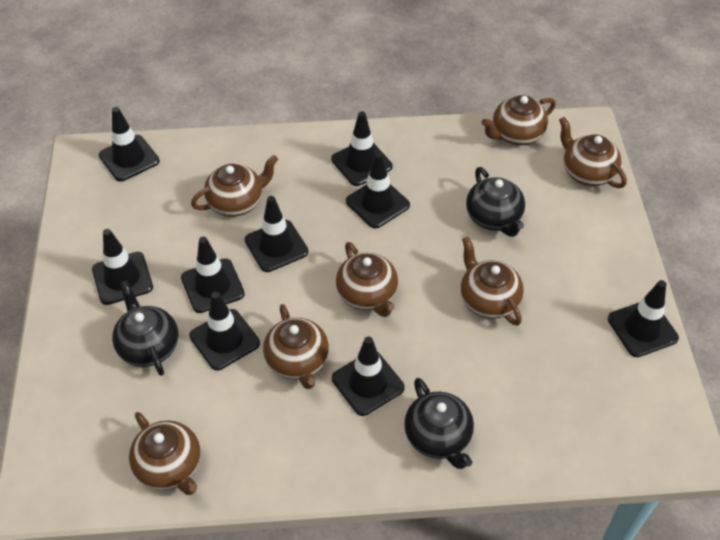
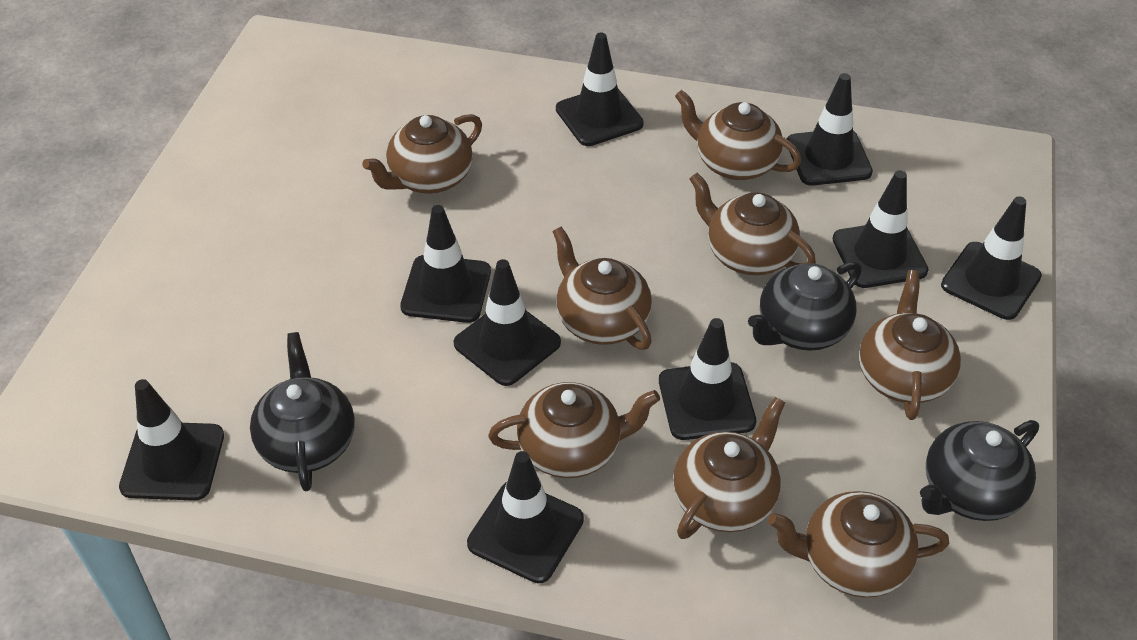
brown teapot: [129,412,201,495] [191,155,278,217] [263,304,329,389] [336,242,398,317] [461,237,524,326] [481,95,556,145] [559,117,627,188] = 7 -> [362,114,482,194] [488,382,660,478] [552,227,652,350] [673,397,785,539] [675,90,802,180] [689,173,816,275] [768,491,949,598] [859,270,961,420] = 8

